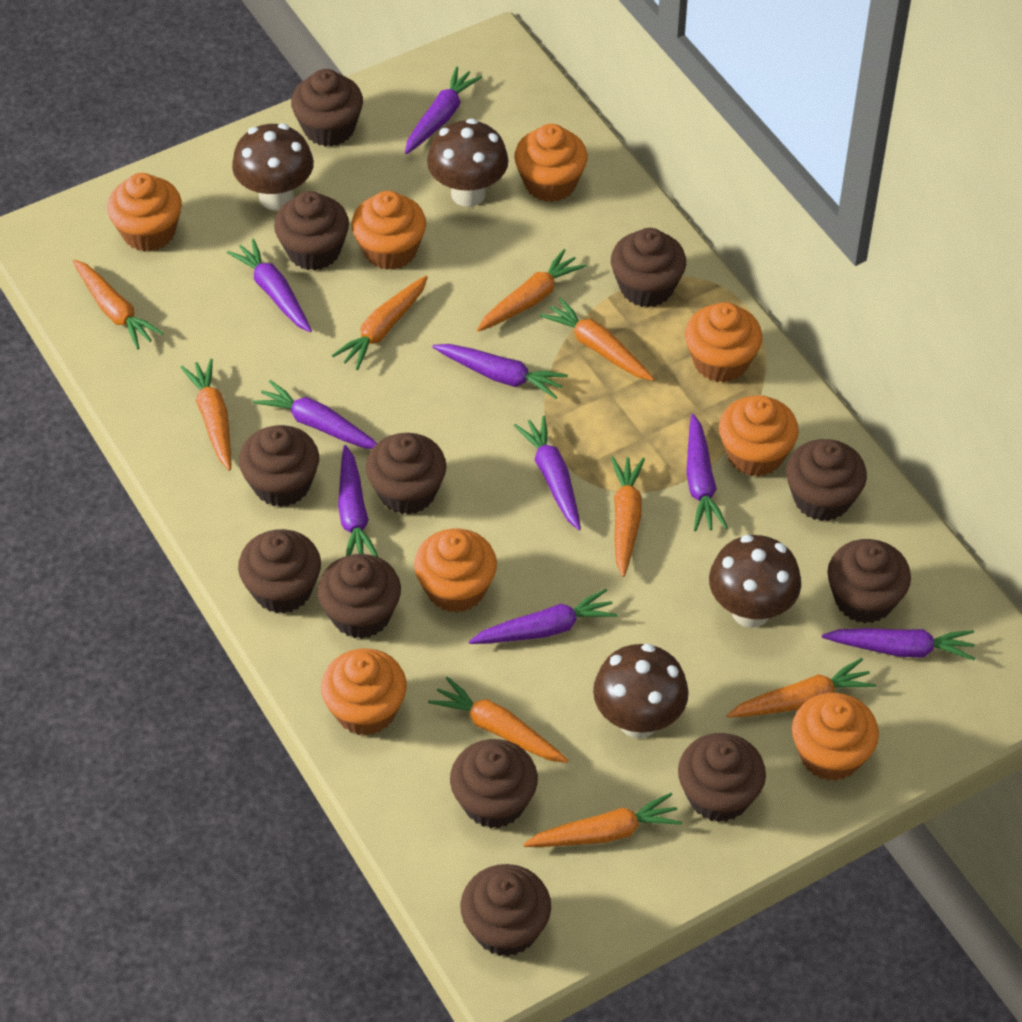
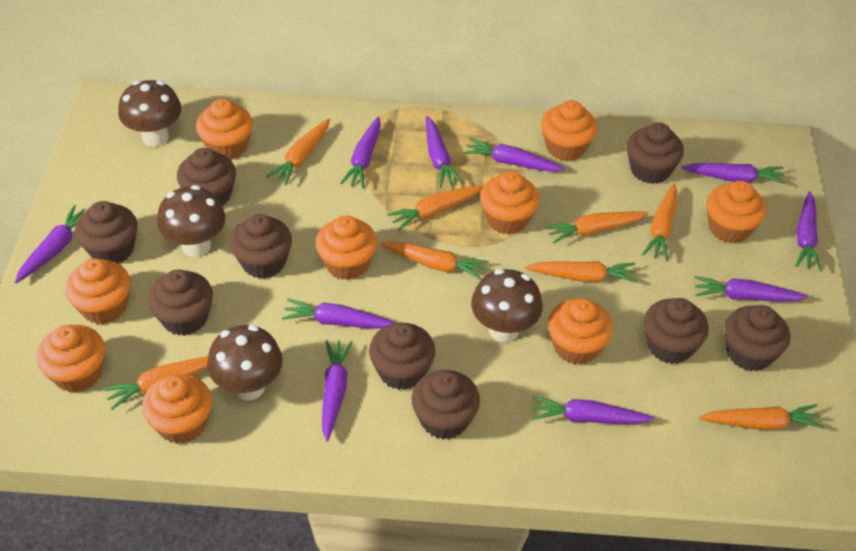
brown cupcake: [238,529,321,614] [239,425,319,507] [274,191,349,271] [291,69,363,147] [318,554,401,639] [366,433,446,515] [450,739,538,828] [460,864,551,957] [611,228,686,307] [678,733,766,822] [786,439,867,521] [827,539,911,623] = 12 -> [75,201,138,264] [148,269,213,336] [177,148,236,207] [230,214,292,279] [369,323,436,390] [412,370,480,439] [627,123,684,184] [644,298,709,364] [725,305,790,371] = 9
orange carrot: [73,259,164,349] [180,359,231,471] [332,276,428,370] [428,677,569,763] [477,249,586,332] [523,793,682,847] [539,297,654,381] [611,456,645,577] [727,658,876,718] = 9 -> [103,356,208,410] [266,118,330,185] [380,241,489,280] [387,185,484,230] [525,261,637,283] [545,211,649,243] [642,183,677,261] [699,404,824,430] = 8
orange cupcake: [107,173,182,252] [321,648,407,736] [351,191,426,270] [414,529,497,613] [514,124,588,202] [685,302,762,383] [719,395,799,477] [792,693,879,781] = 8 -> [36,325,105,393] [65,258,131,325] [142,374,212,444] [196,99,253,160] [316,215,377,280] [480,171,539,234] [541,100,597,161] [548,298,613,365] [706,181,766,243] = 9
purple carrot: [227,239,312,332] [253,380,377,449] [338,445,379,558] [405,66,482,154] [432,344,568,399] [469,589,618,644] [514,416,581,530] [686,414,728,531] [822,628,975,660] = 9 -> [15,205,85,283] [282,298,396,329] [322,340,353,441] [340,117,381,188] [426,116,463,188] [463,138,565,172] [531,396,655,424] [681,163,786,184] [694,276,808,301] [795,191,822,271] = 10

